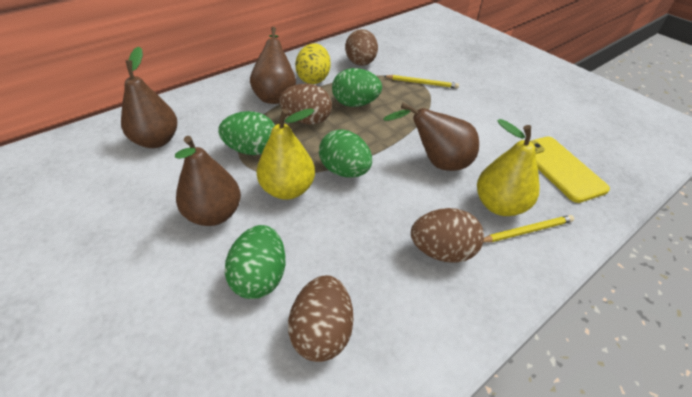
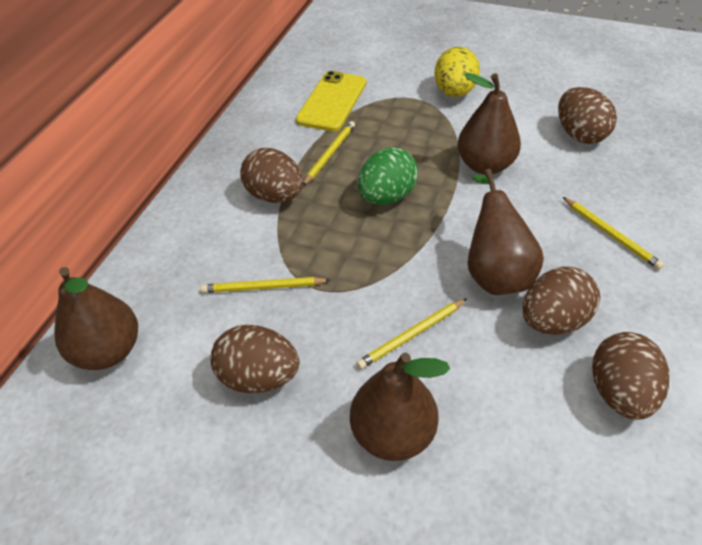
brown egg: [279,84,332,125] [288,275,353,362] [345,29,378,66] [411,208,484,263] = 4 -> [211,325,300,393] [240,148,303,203] [523,267,600,335] [558,87,617,144] [592,332,669,420] = 5
green egg: [218,111,275,155] [225,225,286,299] [319,130,372,178] [332,68,382,107] = 4 -> [358,147,418,205] = 1
yellow pear: [256,108,315,200] [477,119,540,216] = 2 -> none = 0
yellow pencil: [384,75,459,88] [483,215,574,242] = 2 -> [200,277,331,293] [303,121,355,186] [356,299,467,369] [563,197,664,270] = 4

